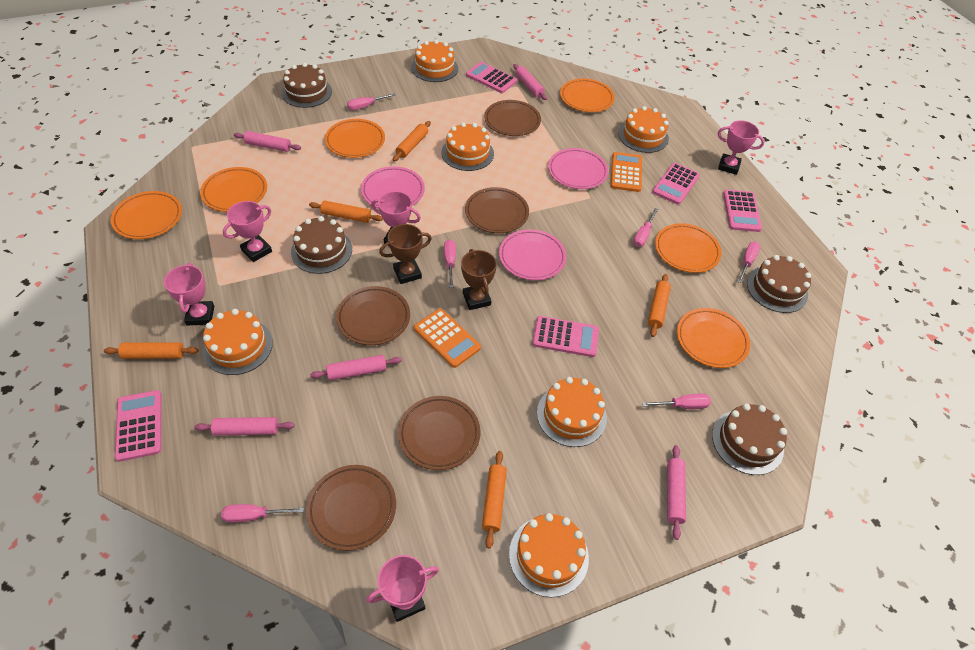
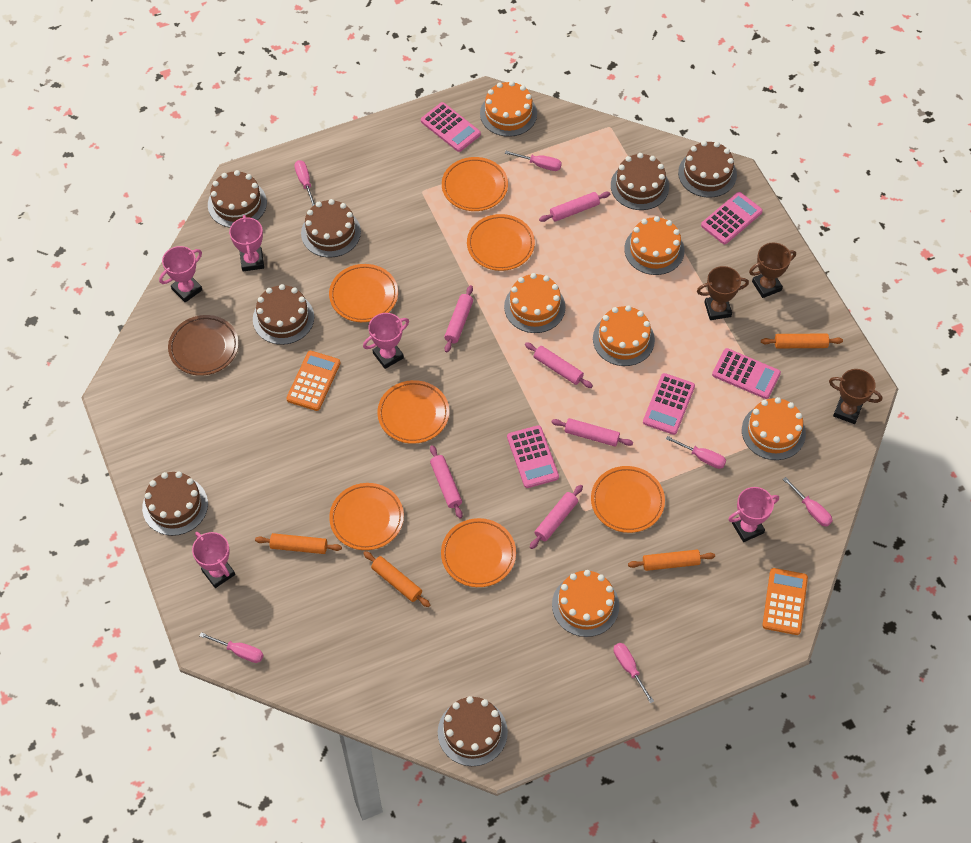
brown cake: [282,63,332,108] [291,216,352,274] [712,404,787,475] [747,255,811,313] = 4 -> [142,472,208,536] [208,170,267,228] [253,284,314,345] [301,199,361,258] [438,696,508,766] [611,153,669,210] [678,141,737,198] = 7
brown plate: [306,465,396,551] [336,286,410,345] [398,396,480,470] [465,187,529,233] [484,100,541,136] = 5 -> [168,315,239,376] = 1
brown trophy: [379,224,432,284] [461,249,497,310] = 2 -> [697,266,749,320] [749,242,796,298] [829,369,882,424] = 3
orange plate: [111,191,182,239] [200,167,267,212] [325,119,385,158] [560,78,615,112] [655,223,721,273] [677,308,750,368] = 6 -> [329,264,398,322] [329,483,404,550] [377,380,449,444] [441,518,516,587] [442,157,508,211] [467,214,535,271] [591,466,665,533] = 7
orange rolling pin: [104,342,199,359] [309,200,383,223] [393,121,431,161] [482,451,507,548] [648,274,671,337] = 5 -> [255,533,342,554] [363,551,430,607] [628,550,715,571] [761,333,843,348] = 4
pink plate: [361,166,425,208] [499,229,566,280] [548,148,608,189] = 3 -> none = 0
pink rolling pin: [194,417,295,436] [234,131,301,152] [310,355,402,380] [513,64,547,100] [667,445,686,540] = 5 -> [430,445,463,518] [444,285,473,353] [525,342,593,388] [530,485,583,549] [539,192,610,222] [551,418,633,447] = 6

